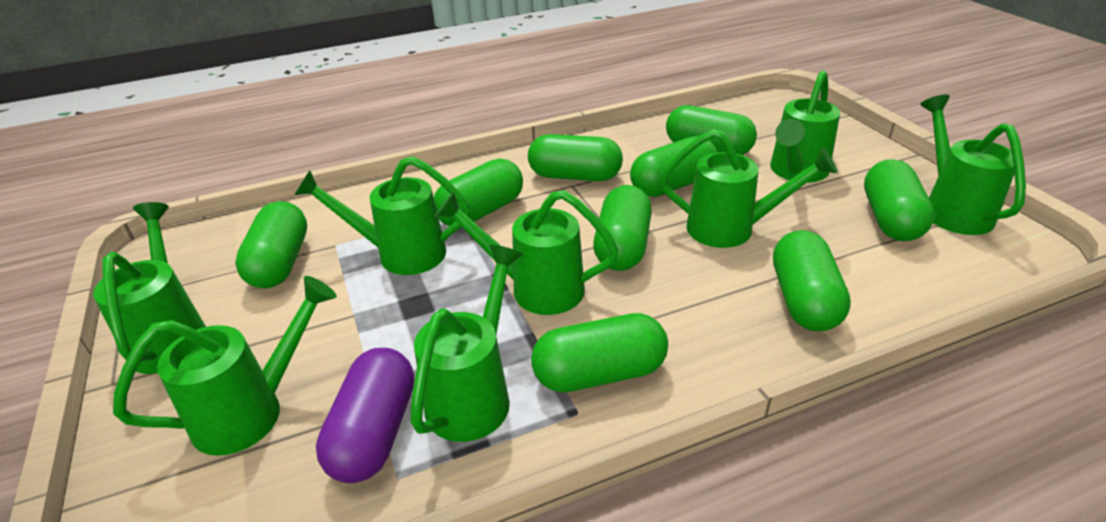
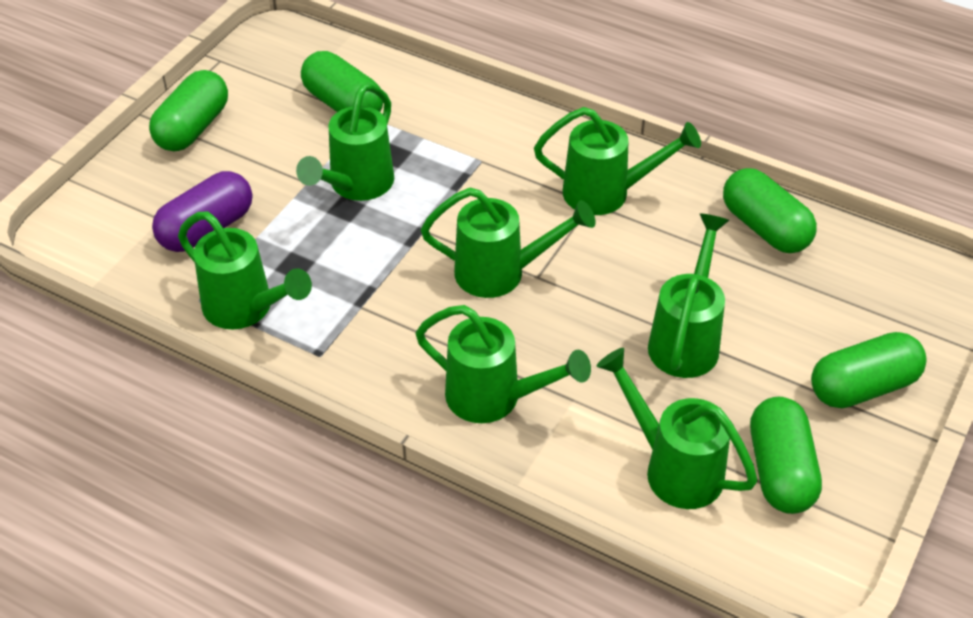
green capsule: [235,201,307,288] [434,159,523,226] [528,134,623,181] [531,313,668,392] [593,185,652,271] [630,136,718,197] [666,105,757,155] [773,230,851,331] [864,159,935,241] = 9 -> [149,70,228,151] [301,51,383,112] [723,168,817,253] [750,397,822,514] [811,332,927,408] = 5
green watering can: [93,202,206,374] [113,276,337,456] [294,156,470,275] [410,245,523,442] [435,190,619,315] [660,129,838,248] [770,70,840,183] [920,95,1026,235] = 8 -> [178,211,312,329] [296,83,394,201] [415,305,591,423] [421,188,596,298] [534,107,701,215] [597,348,757,509] [648,214,729,378] = 7

